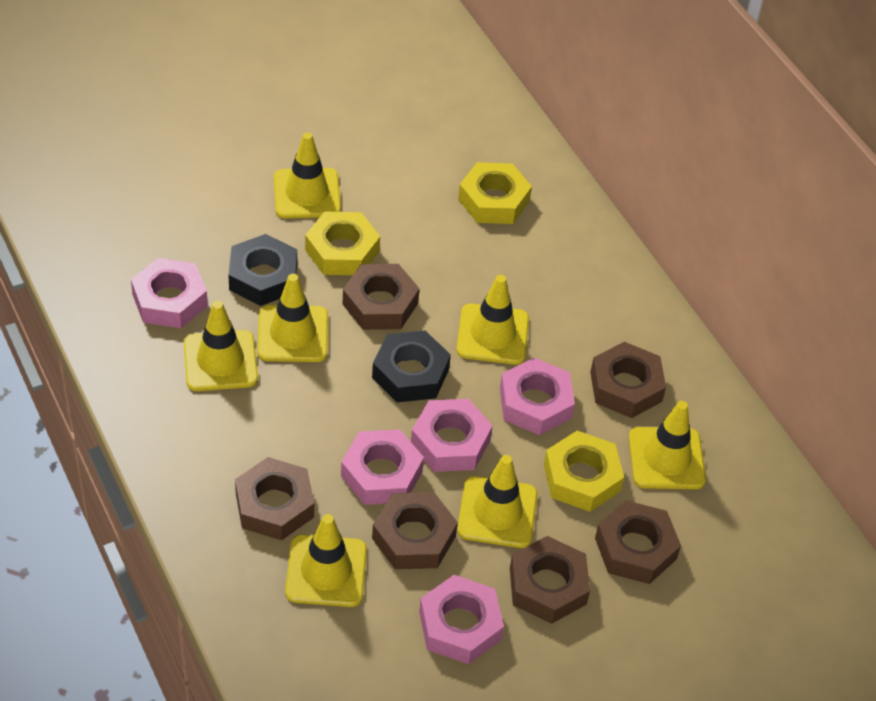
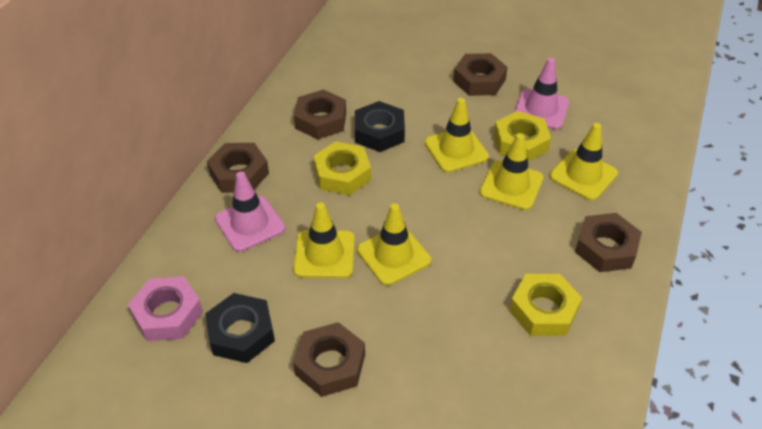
brown nut: [235,457,314,540] [342,264,420,330] [372,492,458,569] [510,536,590,624] [590,342,666,418] [595,500,681,584] = 6 -> [207,143,269,193] [293,322,365,397] [294,89,346,139] [453,53,508,96] [575,213,642,272] = 5
pink nut: [131,258,208,328] [341,429,424,505] [411,399,493,472] [419,575,504,664] [500,358,575,435] = 5 -> [128,276,203,341] = 1
pink traffic cone: none = 0 -> [215,172,285,252] [514,58,569,130] = 2
yellow traffic cone: [184,301,258,391] [257,274,328,362] [274,132,341,218] [285,514,367,607] [457,275,529,365] [457,455,538,548] [629,401,706,489] = 7 -> [293,202,355,278] [357,203,431,286] [425,98,489,173] [479,133,544,210] [549,123,618,201] = 5

